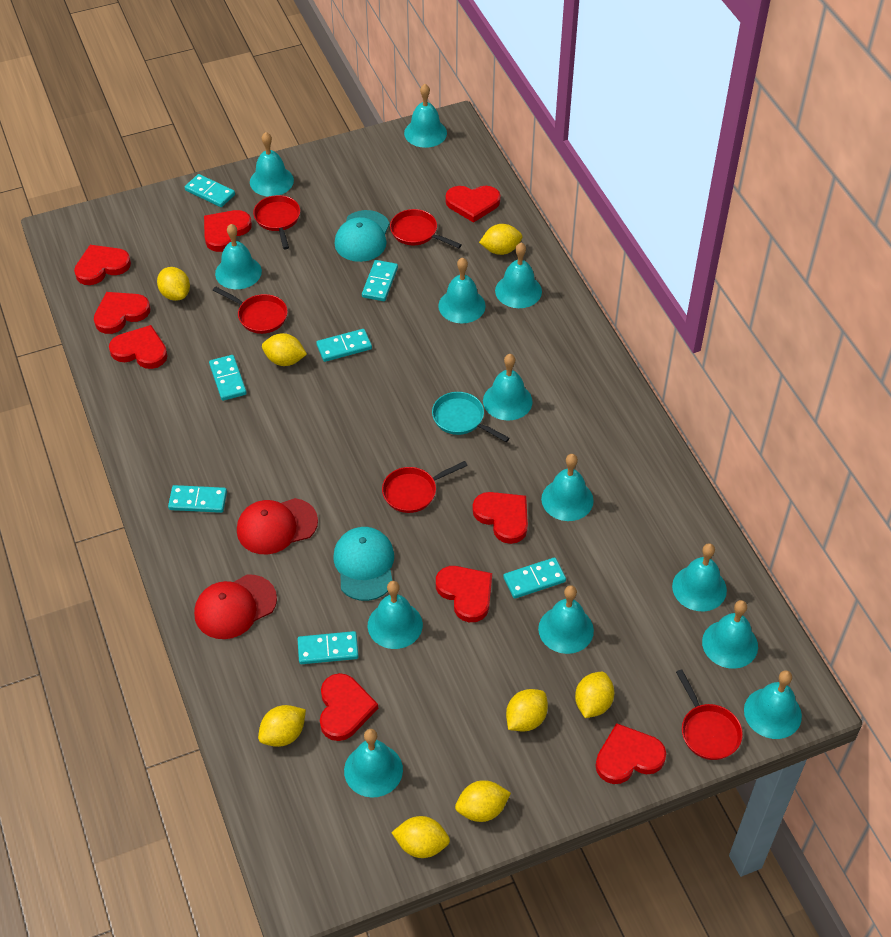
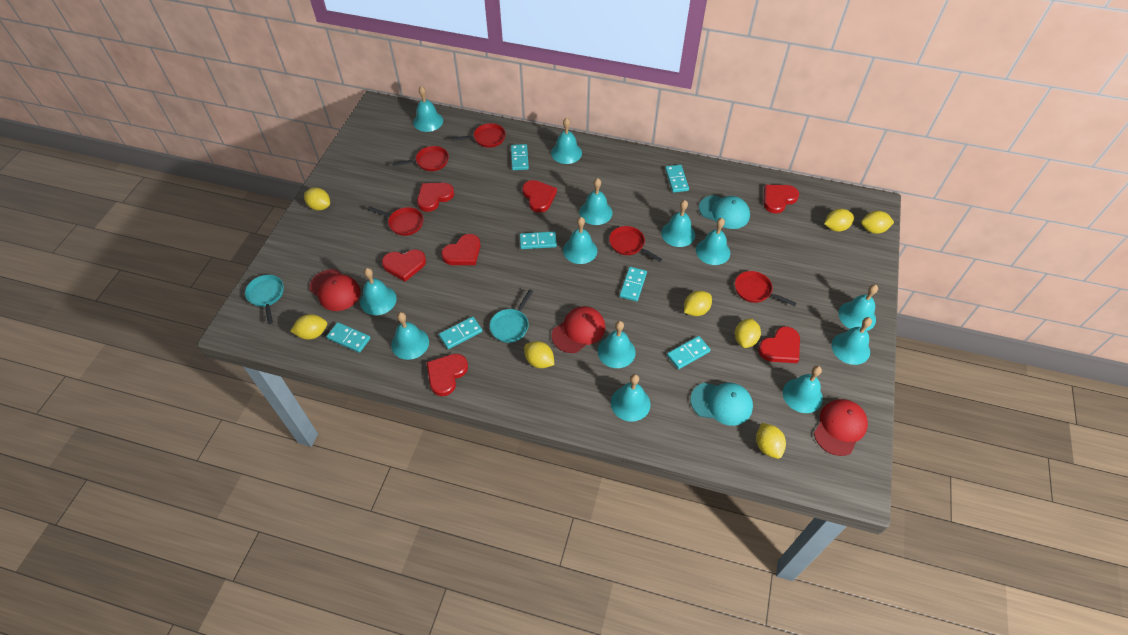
red cap: [194,574,277,639] [237,498,318,554] = 2 -> [309,269,360,311] [552,306,605,353] [814,399,868,456] = 3
red heart: [74,245,131,285] [94,292,150,334] [109,325,167,369] [204,210,252,252] [320,673,378,741] [436,566,492,622] [445,186,501,223] [472,492,528,544] [596,723,666,784] = 9 -> [382,249,426,282] [417,183,454,212] [427,354,468,396] [441,234,481,265] [522,180,557,213] [758,326,800,363] [764,185,799,213] = 7
turquoise pan: [432,392,510,442] = 1 -> [245,275,284,324] [490,289,533,343] = 2

